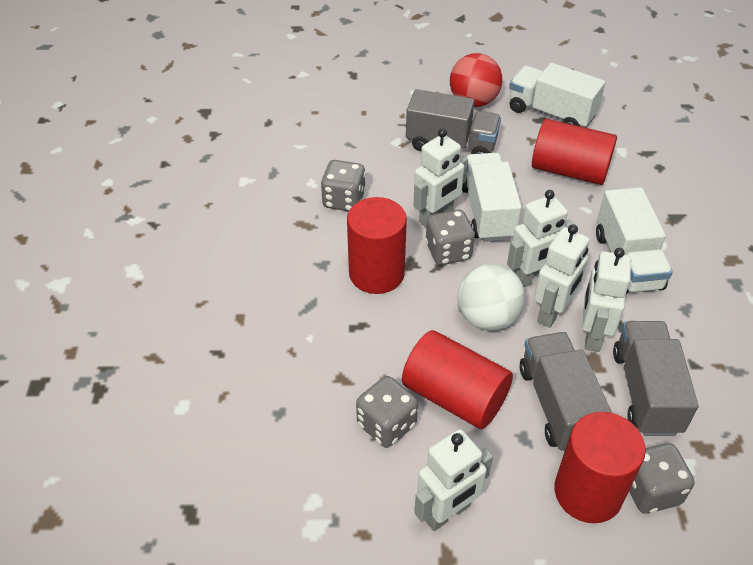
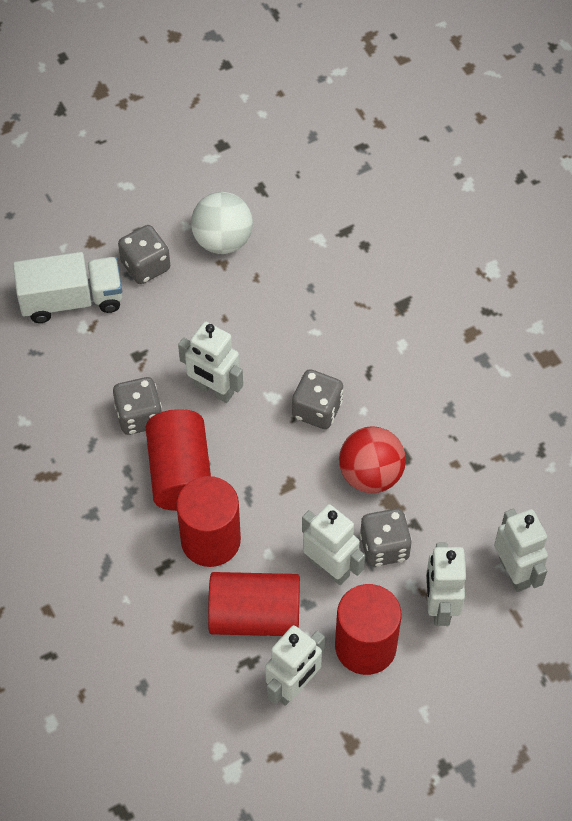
grey truck: [406,89,501,154] [520,332,612,452] [613,321,698,436] = 3 -> none = 0
white truck: [462,153,522,242] [509,63,605,128] [596,187,673,294] = 3 -> [13,252,122,323] = 1

